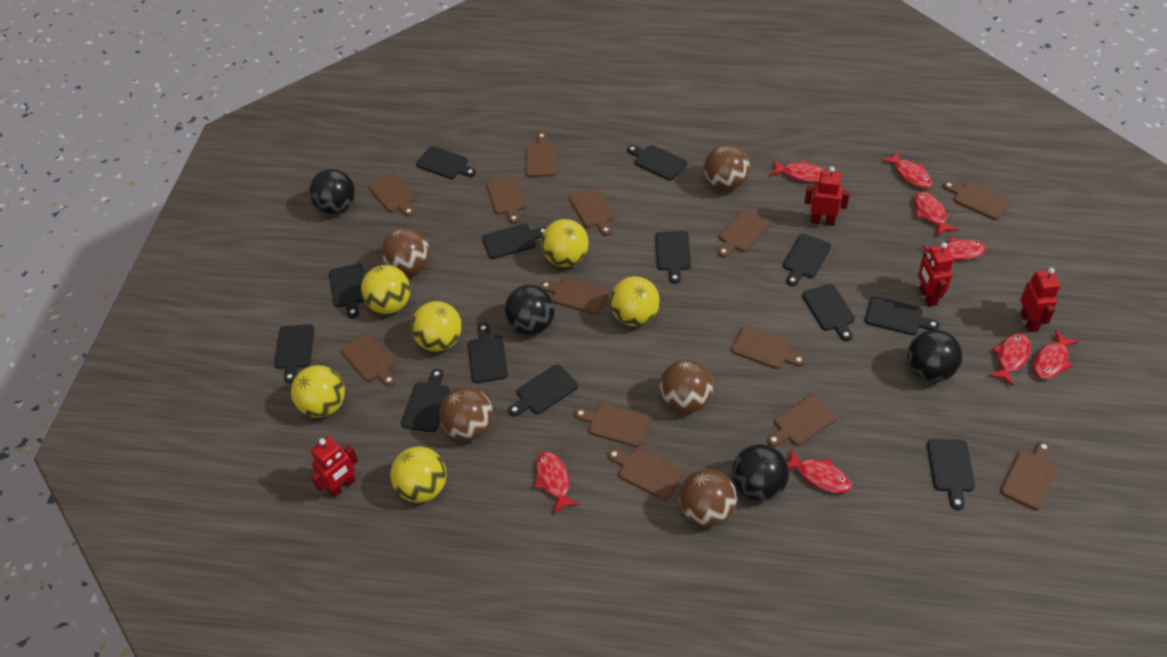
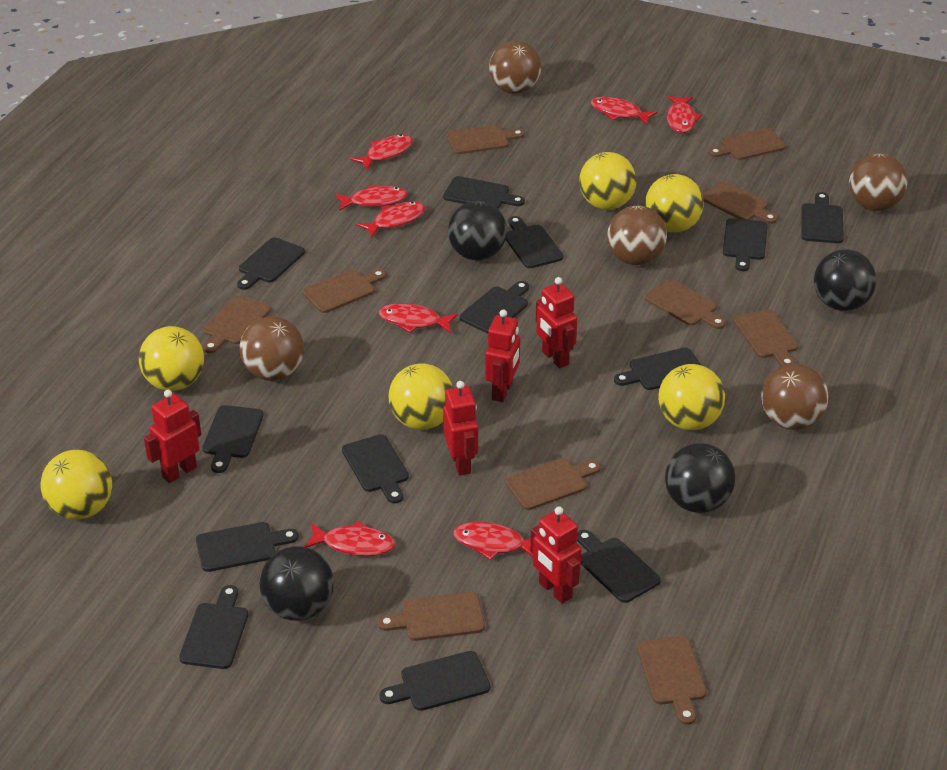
brown cutting board: [341,333,396,387] [368,173,416,217] [486,176,526,224] [526,132,557,177] [540,277,609,314] [569,187,615,236] [574,403,650,447] [608,447,684,500] [718,210,771,257] [731,326,805,369] [767,394,837,447] [943,181,1011,220] [1000,441,1057,510] = 13 -> [203,296,271,353] [303,269,386,313] [378,592,485,641] [447,125,525,154] [505,458,601,510] [637,636,707,725] [645,279,726,329] [702,181,778,224] [708,128,786,160] [734,309,798,366] = 10
red robot: [310,436,358,498] [804,166,850,226] [918,242,954,307] [1021,268,1060,332] = 4 -> [144,390,201,483] [443,381,478,475] [485,310,520,402] [530,506,582,604] [536,277,577,369] = 5

